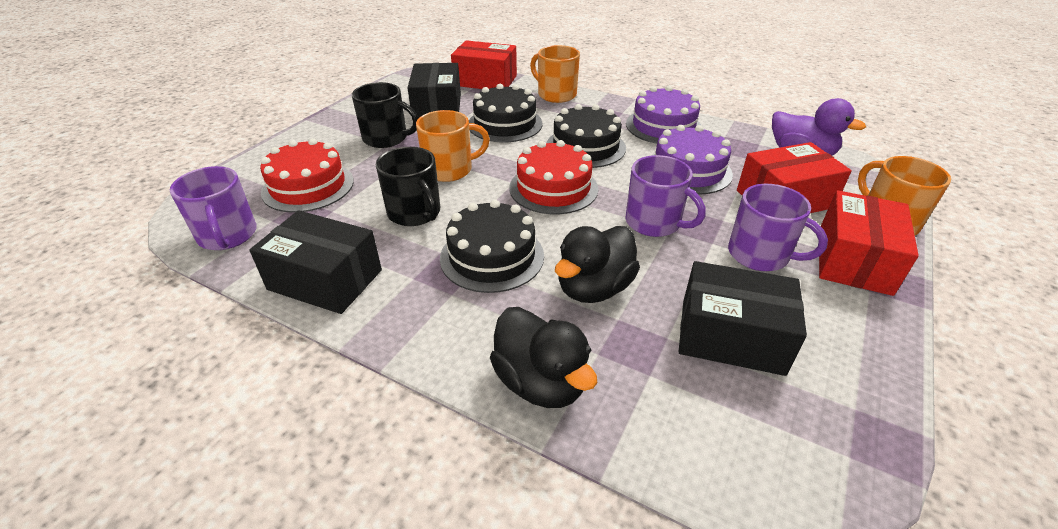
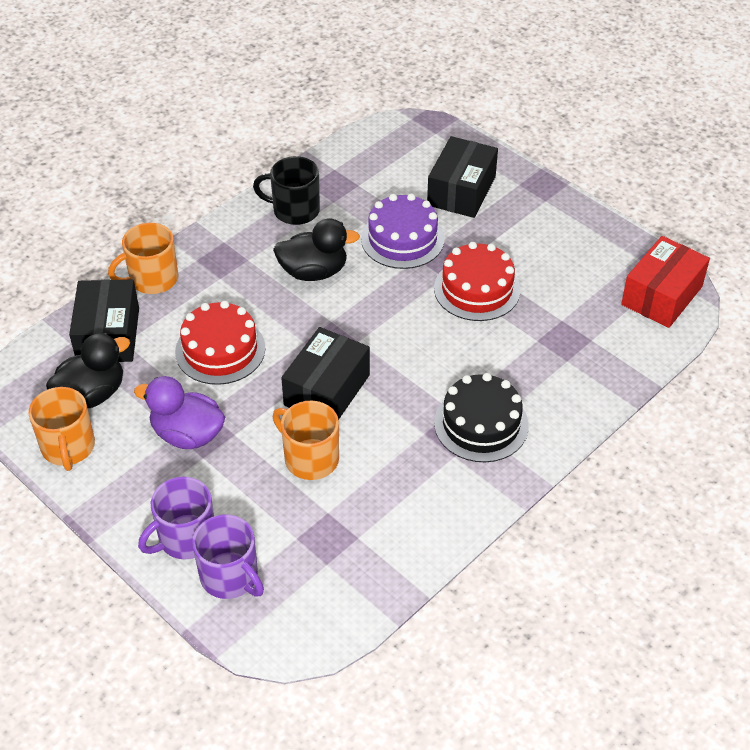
black cake: [440,200,544,293] [469,84,542,142] [547,104,626,168] = 3 -> [434,373,529,462] = 1
black mug: [352,82,418,148] [376,147,440,226] = 2 -> [253,156,320,225] = 1
purple cake: [626,86,702,144] [653,125,733,195] = 2 -> [361,194,444,269] = 1
purple mug: [170,166,257,250] [626,155,706,237] [728,184,828,271] = 3 -> [138,477,214,560] [192,515,264,599] = 2
red box: [451,40,517,89] [737,142,852,213] [819,190,919,296] = 3 -> [621,236,710,328] = 1

